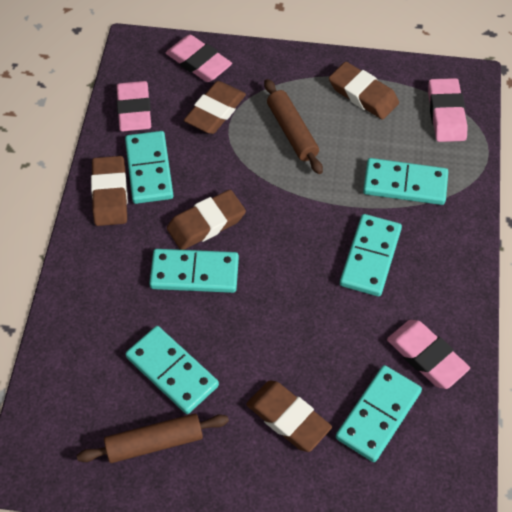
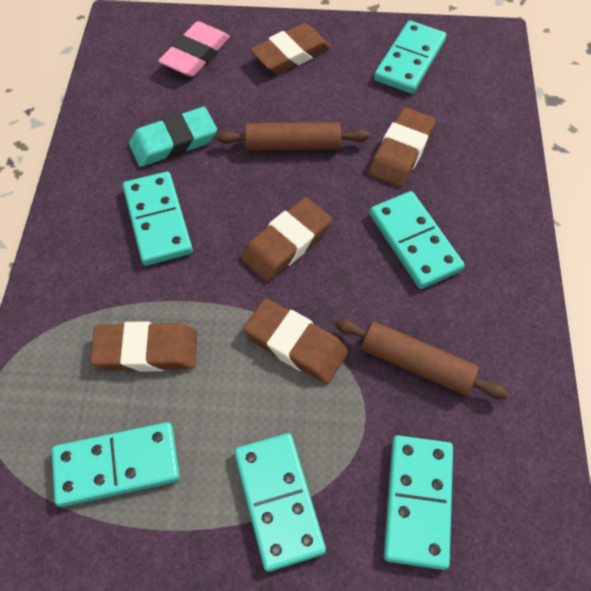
pink eraser: [117,81,151,132] [166,34,232,82] [387,320,470,389] [428,78,468,142] = 4 -> [158,21,230,77] = 1
turquoise eraser: none = 0 -> [129,107,217,167] = 1

